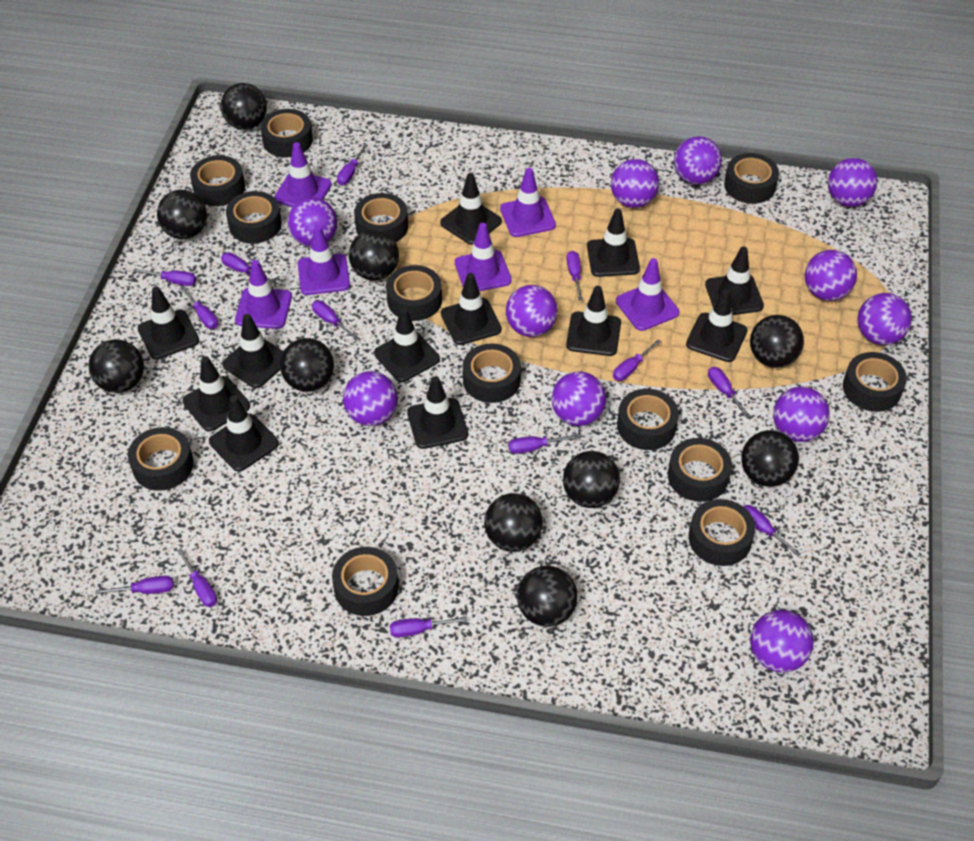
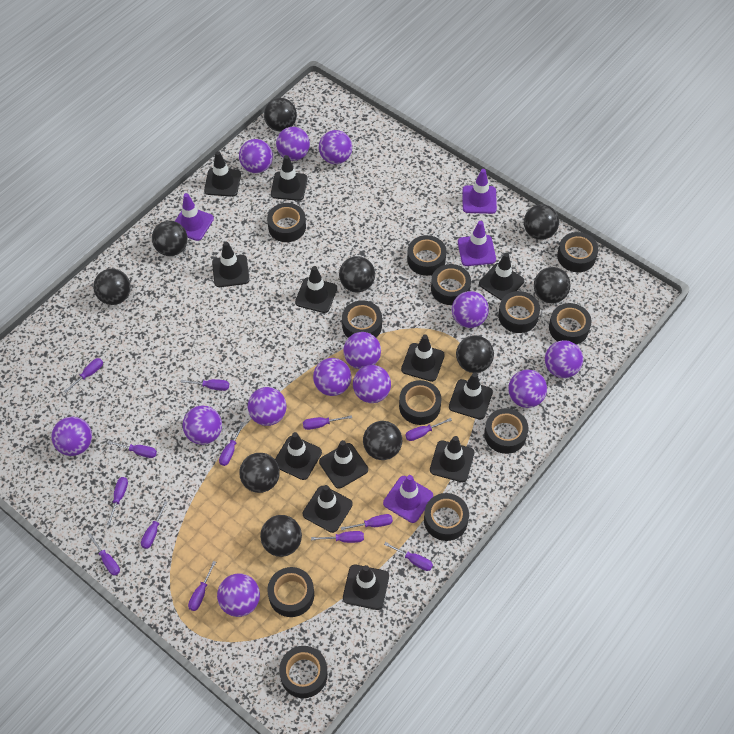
black tape: [128,427,194,491] [190,155,245,206] [226,191,282,243] [260,109,313,158] [332,547,399,616] [354,193,408,242] [386,265,442,321] [463,343,521,403] [617,389,679,450] [668,438,732,502] [689,499,755,566] [724,153,779,204] [843,352,907,412] = 13 -> [267,203,306,242] [267,567,314,617] [279,646,328,698] [342,301,382,338] [399,380,442,425] [407,235,446,276] [424,493,469,541] [431,264,471,305] [484,408,528,454] [498,291,540,333] [549,303,592,345] [557,232,598,272] = 12
purple ball: [288,197,337,247] [343,371,398,426] [506,285,558,337] [551,371,606,426] [611,159,659,208] [674,136,722,185] [750,610,814,673] [773,387,830,442] [805,250,857,301] [828,158,878,207] [858,293,912,345] = 11 -> [51,417,92,456] [183,405,222,445] [217,573,260,617] [239,139,273,173] [248,387,287,426] [276,127,310,161] [313,358,351,396] [319,130,352,164] [343,332,381,369] [353,365,391,403] [452,291,489,328] [508,370,547,408] [545,340,583,378] = 13
purple traffic cone: [235,260,292,329] [274,142,332,207] [298,226,350,295] [455,223,512,291] [500,168,556,237] [616,258,679,331] = 6 -> [175,193,214,241] [383,475,433,523] [458,221,496,266] [463,169,497,214] = 4

